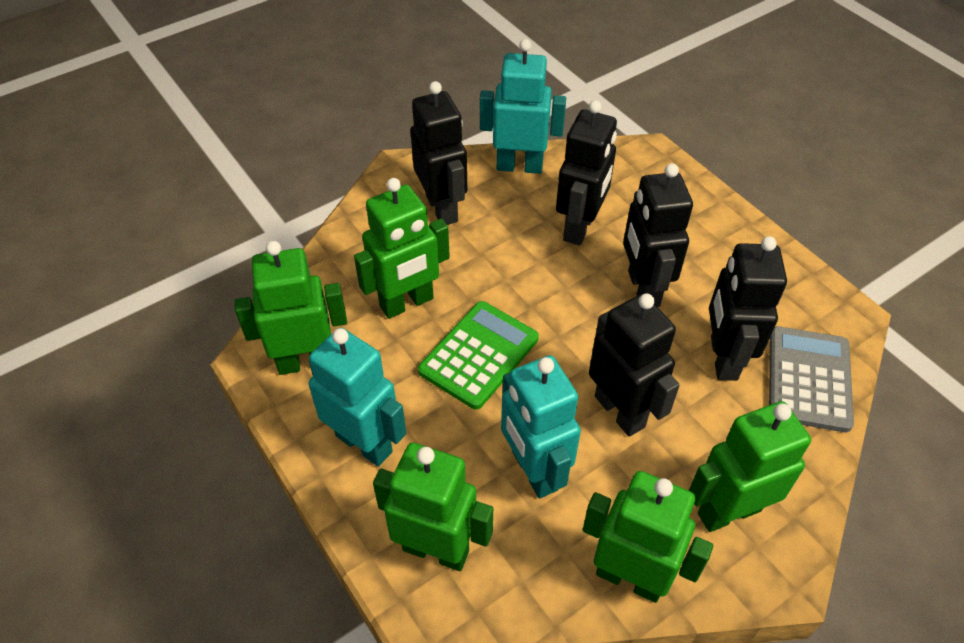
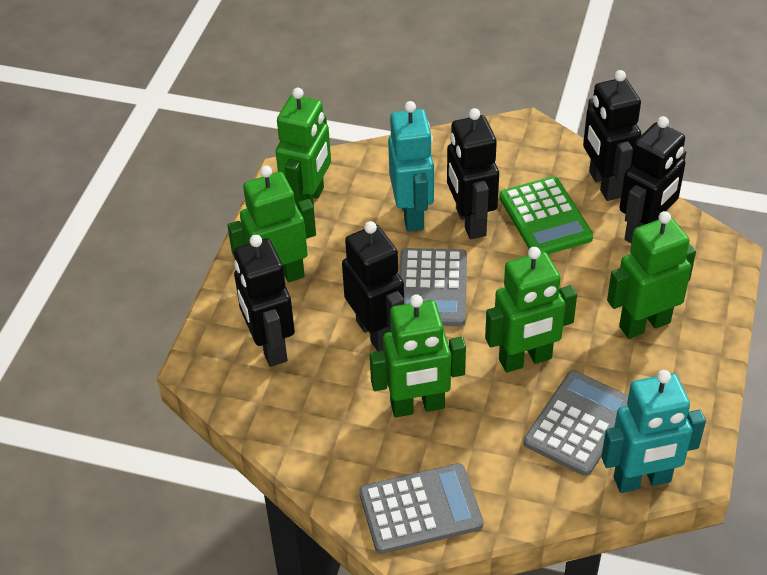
grey calculator: [769,326,854,432] = 1 -> [359,463,483,554] [399,248,467,326] [524,371,628,476] = 3
turquoise robot: [308,328,406,466] [480,39,566,174] [501,355,581,498] = 3 -> [388,101,434,232] [601,370,706,493] = 2

